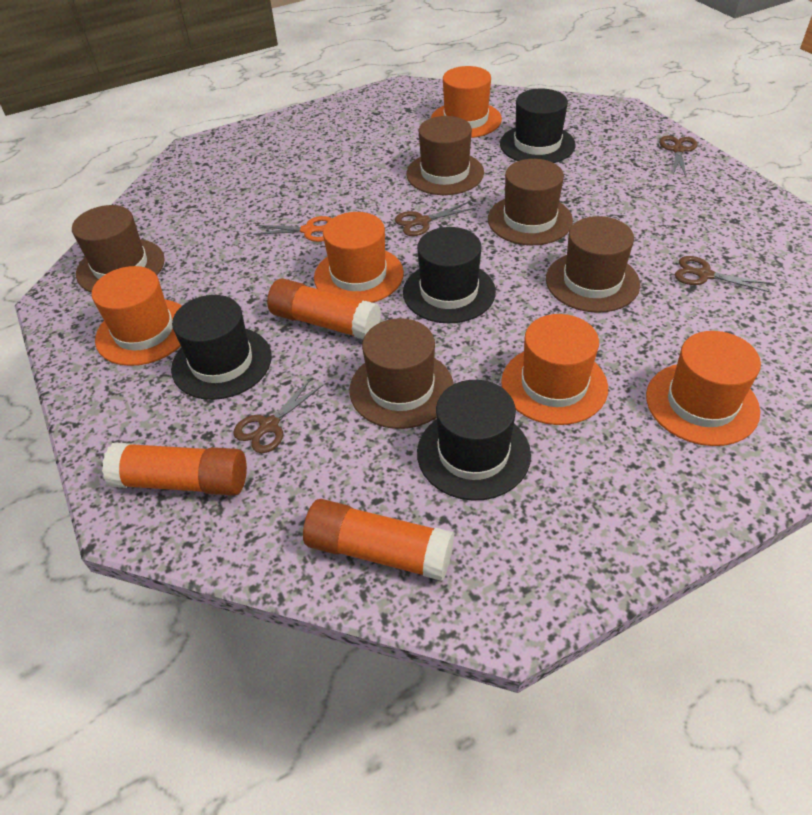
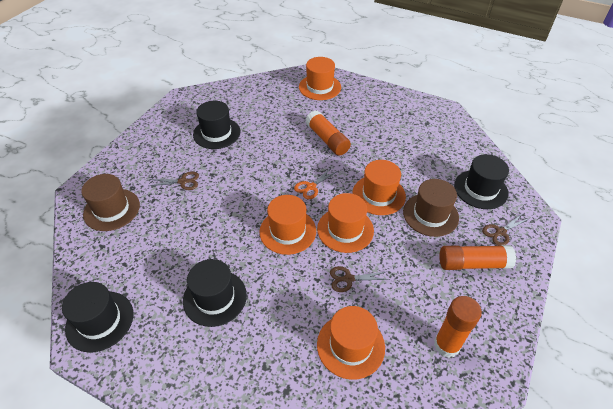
brown hat: [72,205,165,293] [349,318,454,429] [406,116,484,195] [488,159,573,245] [546,216,640,313] = 5 -> [81,174,140,231] [403,179,459,237] = 2
brown scissors: [233,379,323,453] [395,202,474,236] [659,136,697,176] [675,256,770,292] = 4 -> [149,171,199,190] [330,266,390,292] [482,214,529,246] = 3

